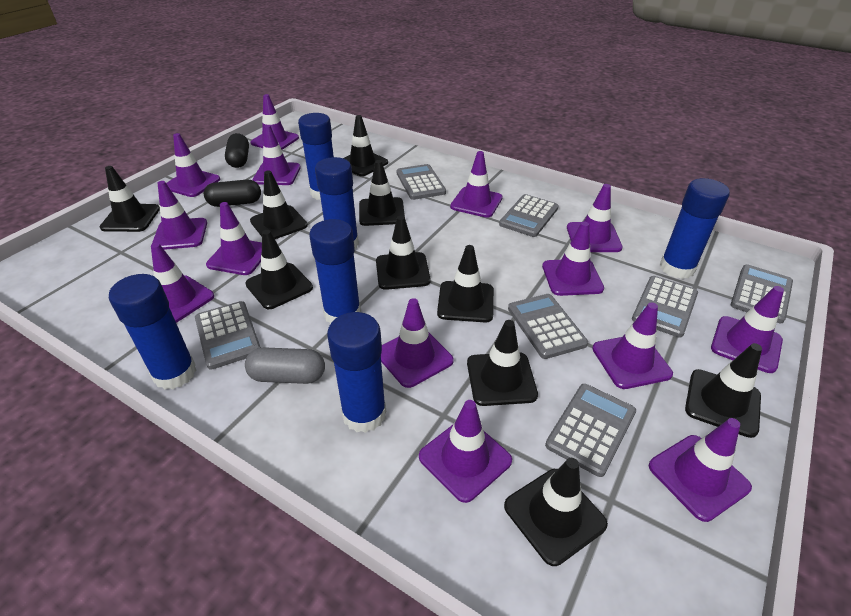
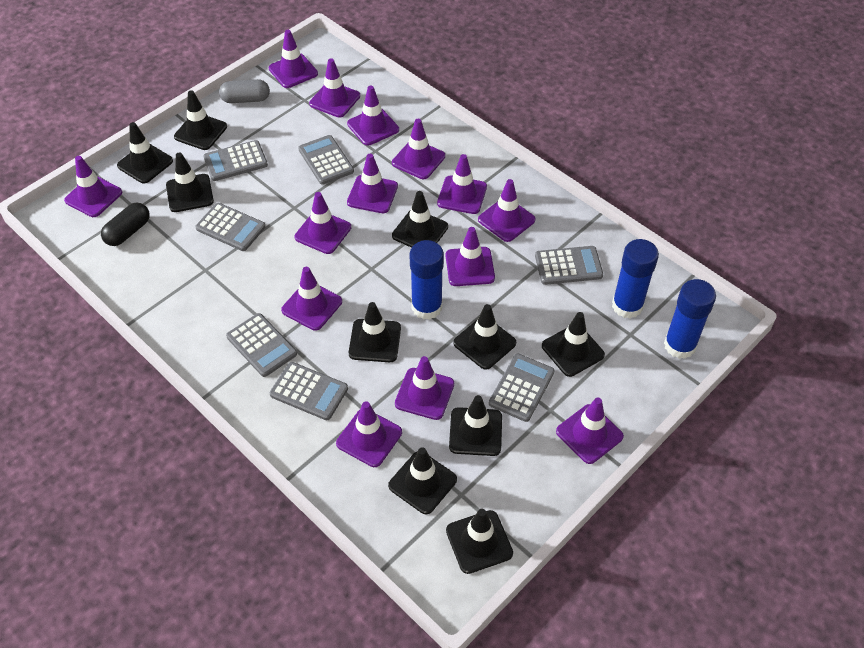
black capsule: [204,180,261,207] [225,133,249,168] = 2 -> [101,202,150,246] = 1
blue glue stick: [109,274,196,390] [298,113,334,200] [309,219,361,324] [315,157,359,249] [327,312,386,433] [660,178,730,279] = 6 -> [410,240,444,320] [612,239,659,318] [664,279,716,359] = 3

